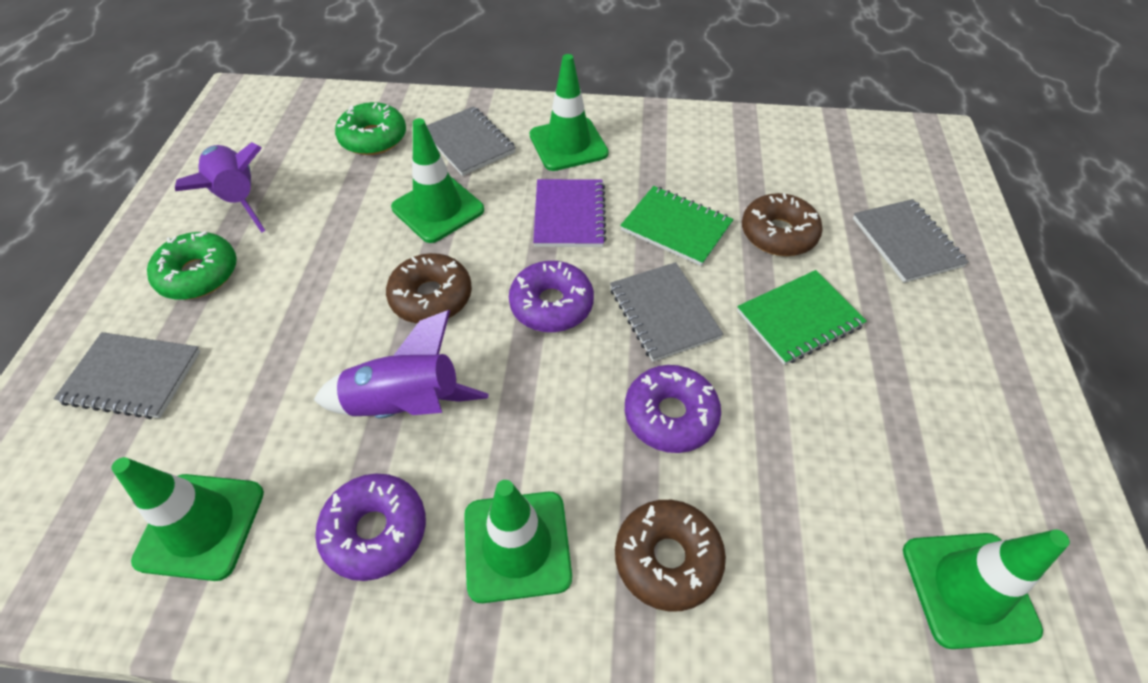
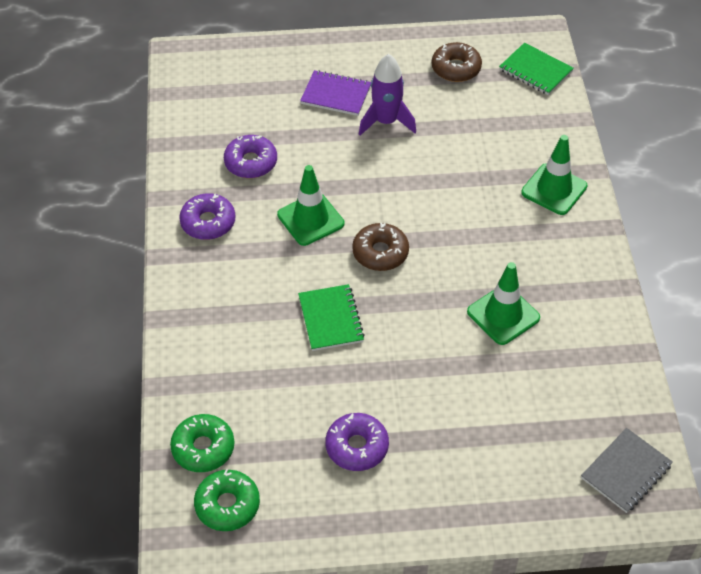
brown donut: [386,253,472,324] [615,500,726,612] [742,193,823,256] = 3 -> [352,223,409,271] [432,42,482,82] = 2
green traffic cone: [111,457,264,581] [391,118,484,243] [464,480,572,603] [530,54,609,171] [903,529,1070,649] = 5 -> [277,165,344,246] [467,262,540,345] [521,135,587,215] = 3
grey notebook: [54,332,200,419] [426,106,516,176] [610,262,723,362] [853,199,969,283] = 4 -> [581,428,673,513] = 1
purple rocket: [175,142,265,233] [314,310,488,418] = 2 -> [359,54,416,136] = 1

